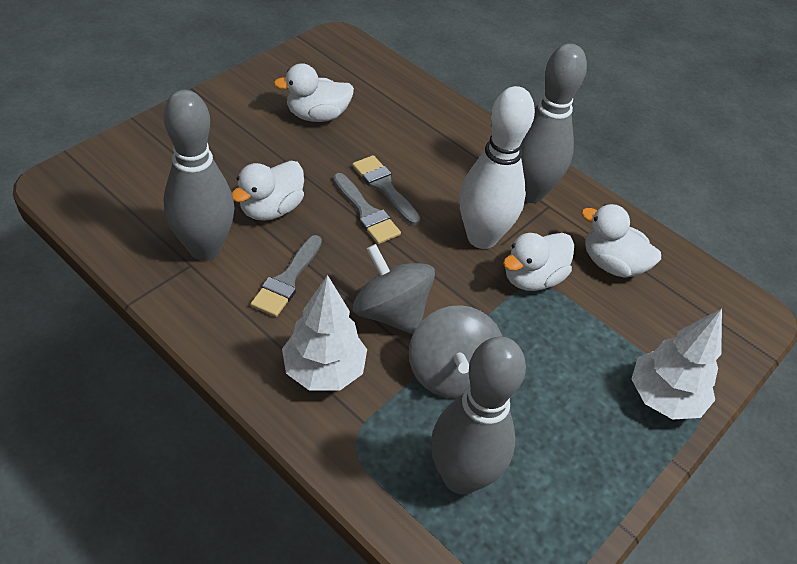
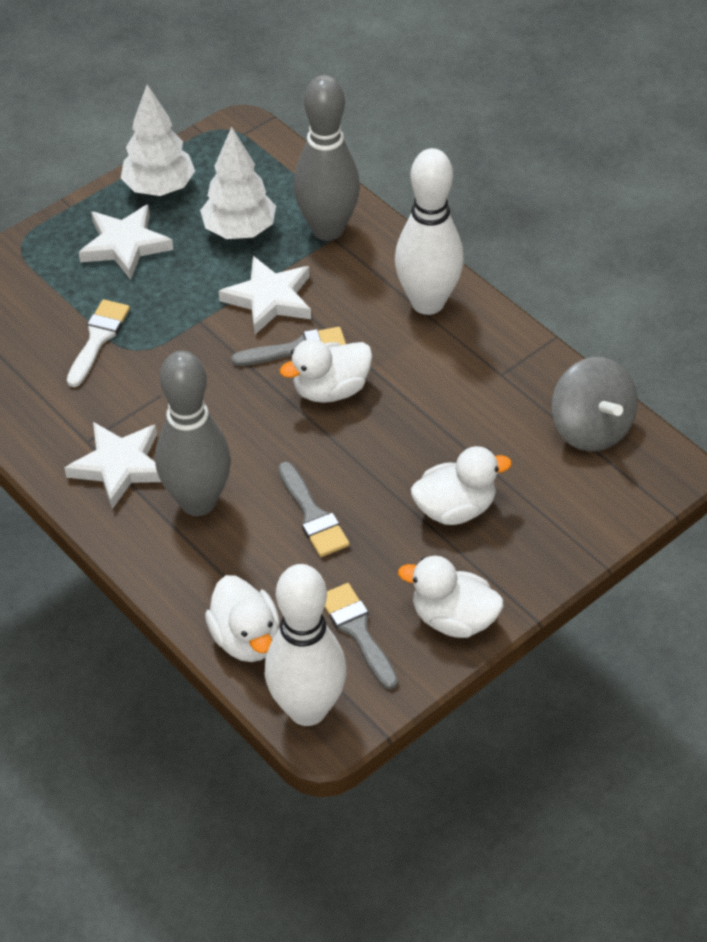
grey bowling pin: [163,90,234,260] [431,337,526,495] [521,43,587,203] = 3 -> [155,351,231,516] [294,75,360,241] = 2
grey spinning top: [353,244,435,335] [409,305,502,399] = 2 -> [551,357,638,451] = 1
white bowling pin: [460,86,535,249] = 1 -> [264,564,347,726] [395,148,464,315] = 2
white brush: none = 0 -> [67,299,130,387] = 1
white star: none = 0 -> [64,422,161,509] [79,204,173,280] [219,256,311,334] = 3

